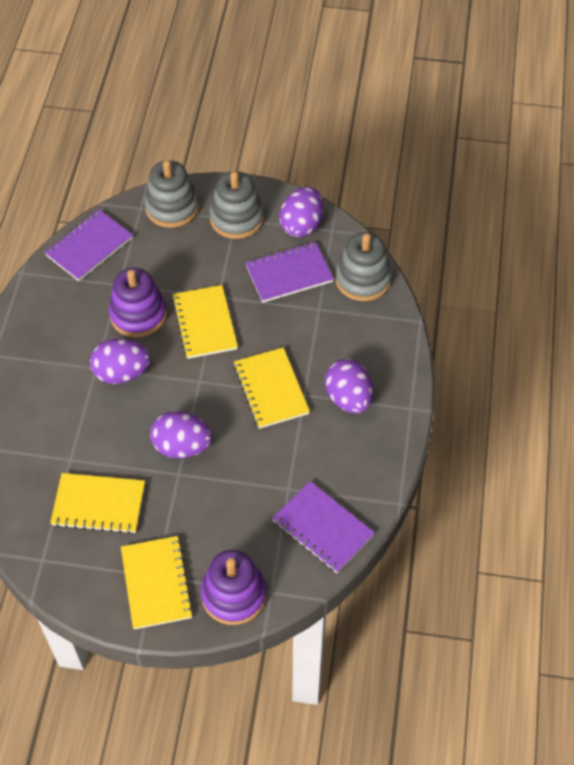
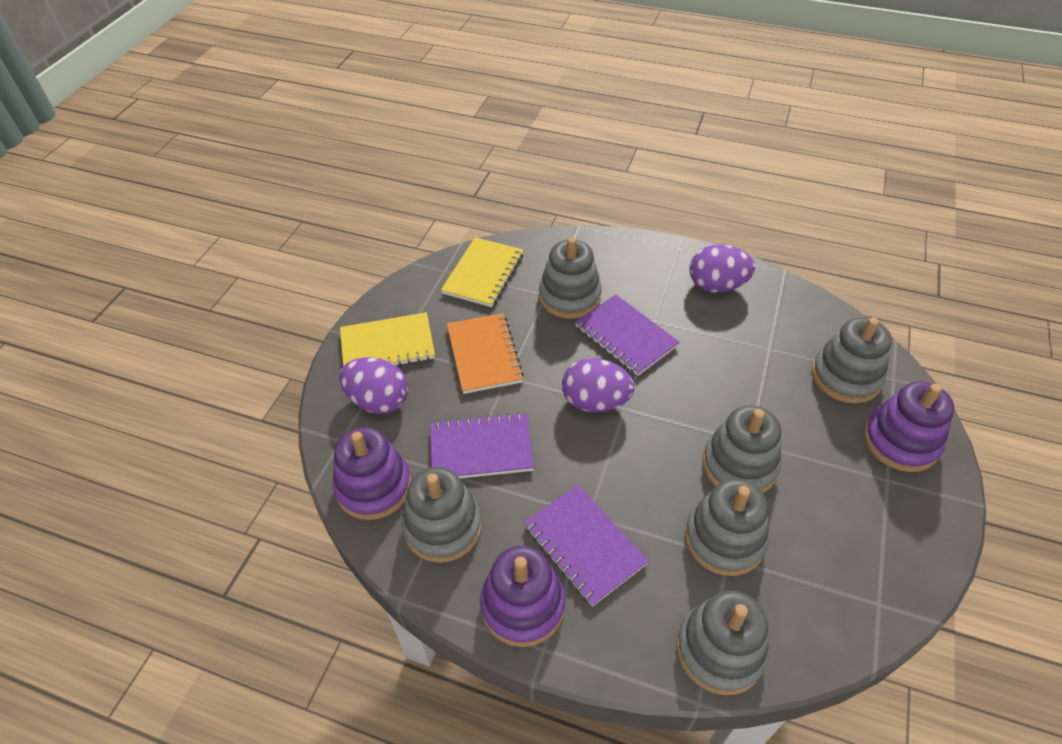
grey stacking toy: [144,160,199,228] [209,171,264,239] [335,232,392,301] = 3 -> [402,467,482,563] [539,237,602,319] [676,591,769,695] [685,479,769,576] [702,405,781,493] [812,317,892,404] = 6
orange notebook: none = 0 -> [447,313,524,394] = 1
purple egg: [90,339,151,384] [150,411,212,458] [279,187,323,238] [325,359,373,414] = 4 -> [339,357,408,414] [562,358,635,412] [689,245,755,293] = 3
purple stacking toy: [109,268,167,338] [201,550,267,625] = 2 -> [333,427,411,520] [480,546,565,647] [864,381,954,472] = 3
yellow notebook: [50,473,145,534] [121,536,194,630] [172,285,238,359] [234,347,310,429] = 4 -> [340,312,435,366] [441,237,523,307] = 2

